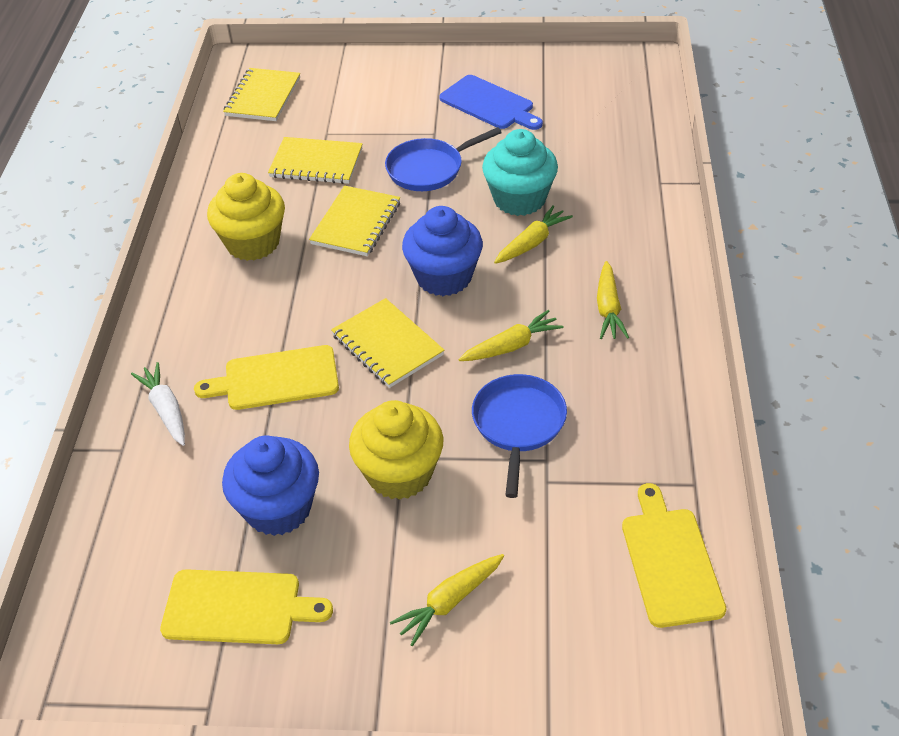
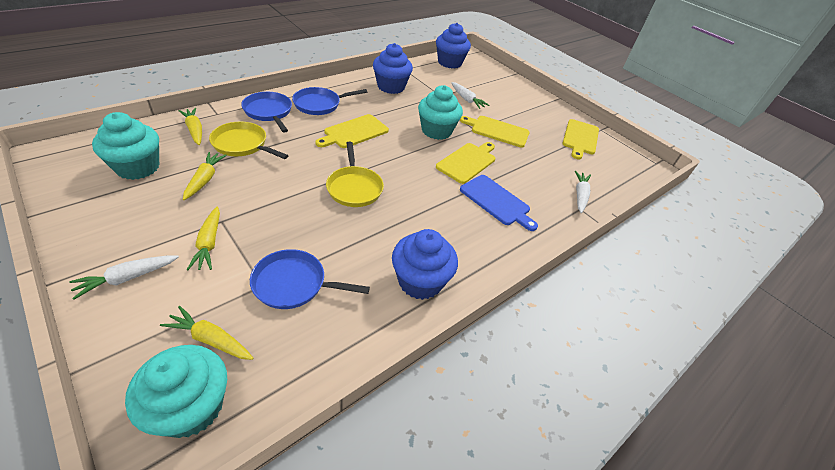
blue cupcake: [222,435,319,536] [402,206,483,296] = 2 -> [373,43,413,94] [392,229,458,300] [436,23,471,68] = 3
blue pan: [385,127,502,191] [472,374,567,498] = 2 -> [241,92,292,133] [250,249,370,309] [292,87,367,115] = 3
turquoise cupcake: [482,129,558,216] = 1 -> [92,112,159,180] [125,345,227,438] [418,85,463,140] = 3
white carrot: [131,362,185,446] = 1 -> [70,255,179,300] [451,82,489,109] [575,171,591,213] = 3
yellow cupcake: [207,173,285,261] [349,400,443,500] = 2 -> none = 0
yellow cutting board: [160,569,333,644] [194,345,339,410] [622,483,726,628] = 3 -> [316,114,389,148] [436,142,495,184] [460,116,530,148] [563,119,599,159] = 4
yellow notebook: [223,68,300,121] [268,137,363,184] [309,186,400,256] [331,298,445,388] = 4 -> none = 0
yellow pan: none = 0 -> [209,121,289,159] [326,142,384,207] = 2

